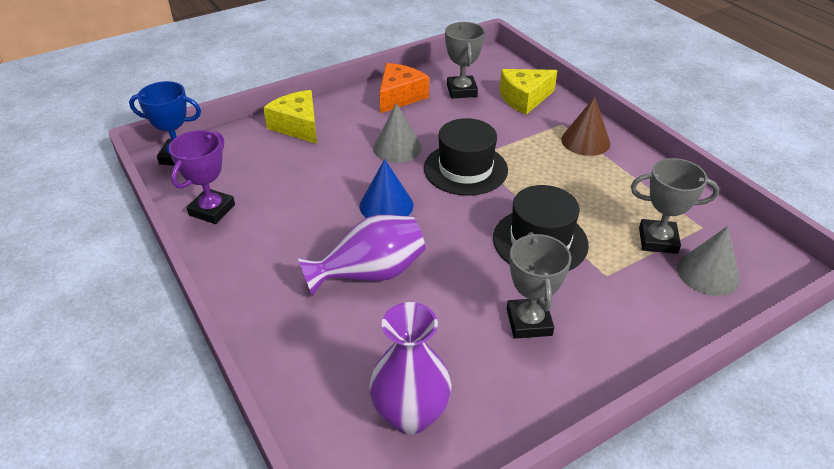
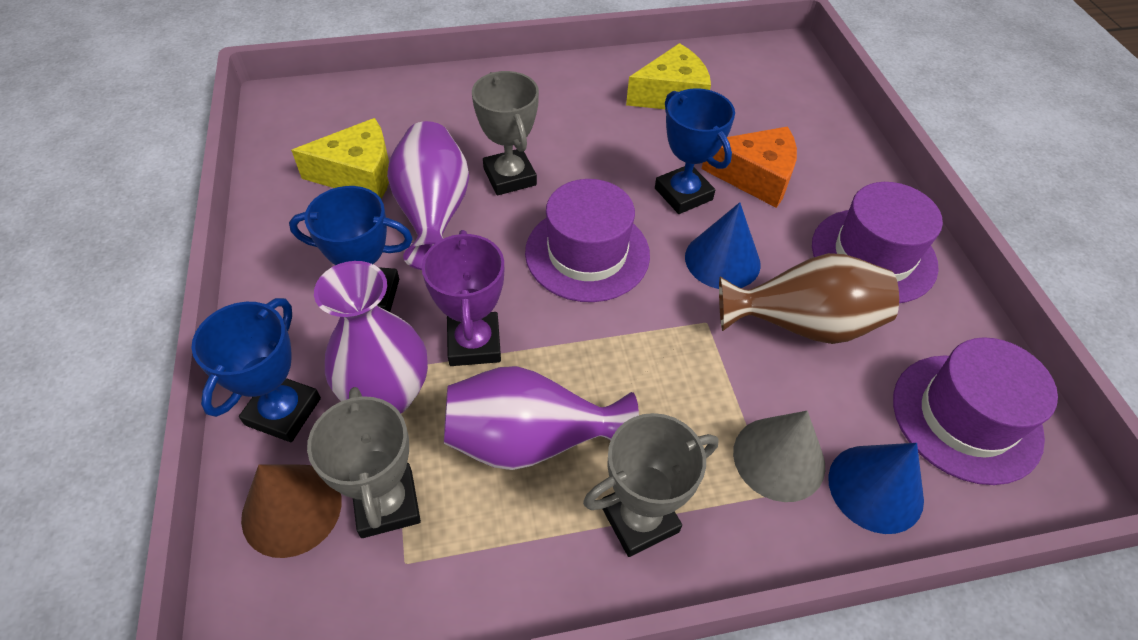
black hat: [424,118,508,196] [493,185,589,271] = 2 -> none = 0
blue cone: [359,159,414,218] = 1 -> [685,202,761,289] [828,443,924,534] = 2
blue trophy: [129,81,201,166] = 1 -> [192,298,321,442] [289,186,413,312] [655,88,735,214] = 3
brown vase: none = 0 -> [719,253,899,344] = 1
grey cone: [373,103,422,163] [677,226,740,296] = 2 -> [733,411,825,502] = 1
purple hat: none = 0 -> [525,179,650,302] [812,182,943,303] [893,337,1058,485] = 3
purple vase: [298,215,426,296] [369,302,451,434] = 2 -> [314,261,428,413] [387,121,469,270] [444,366,639,470] = 3

